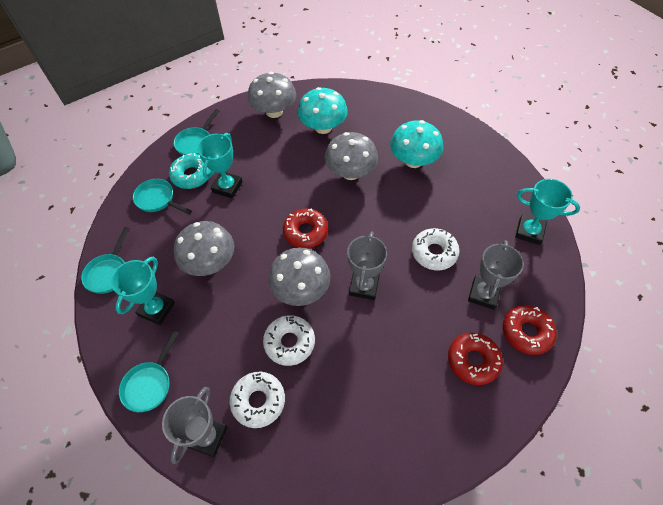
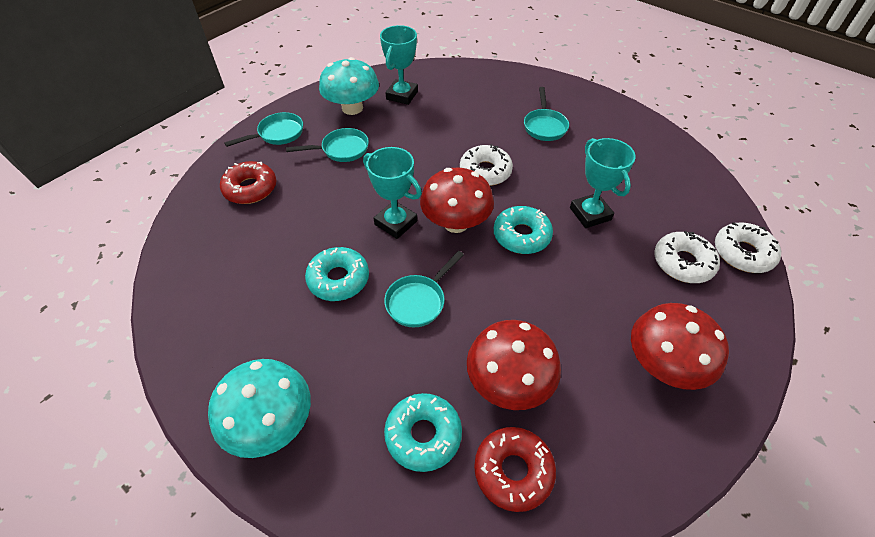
grey mushroom: [174,221,234,276] [248,72,296,118] [268,247,331,306] [325,132,378,180] = 4 -> none = 0
grey trophy: [162,387,227,464] [347,232,387,300] [468,240,524,310] = 3 -> none = 0
red donut: [283,208,328,248] [448,333,503,385] [503,305,557,355] = 3 -> [220,161,276,204] [474,427,556,512] = 2
red mushroom: none = 0 -> [420,168,494,233] [467,320,561,410] [631,303,729,390] = 3
turquoise donut: [169,153,211,189] = 1 -> [305,247,369,301] [384,393,462,472] [494,206,553,254] = 3

